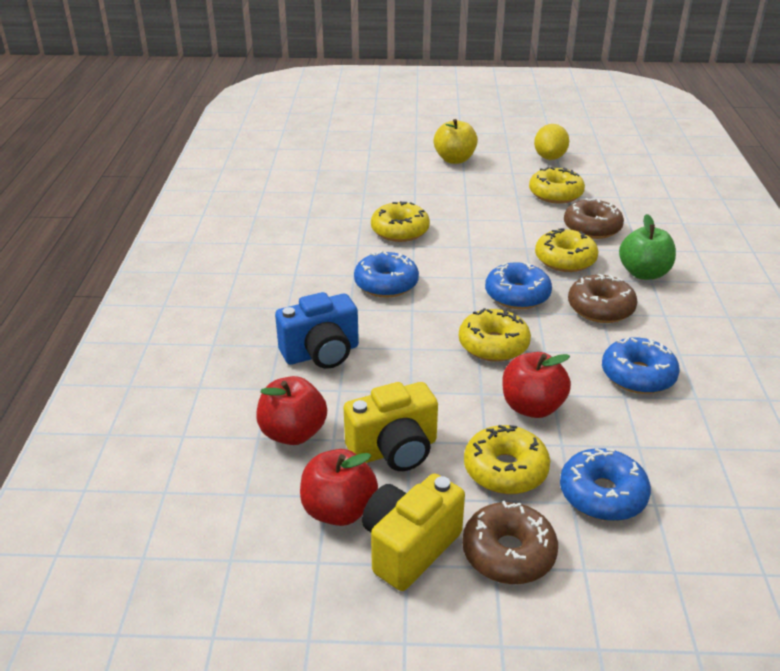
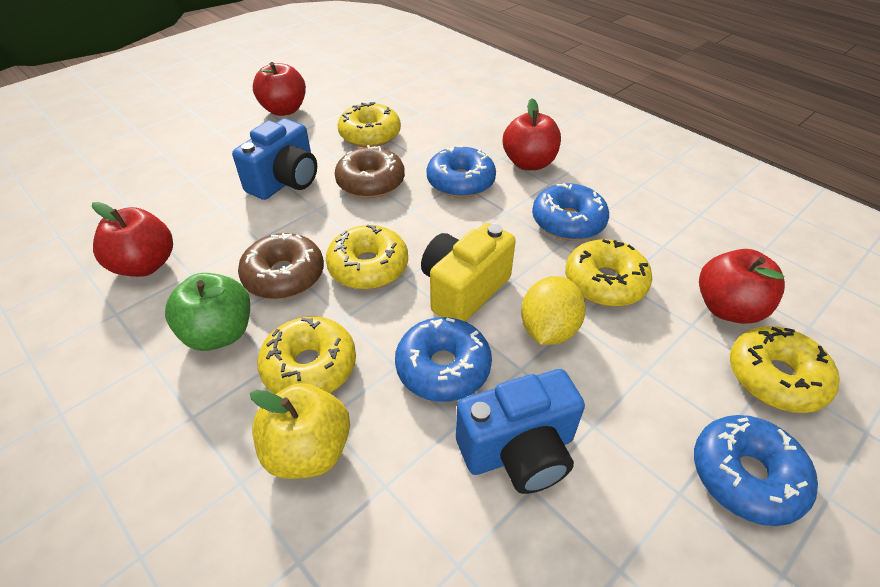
blue camera: [275,292,359,369] = 1 -> [232,118,317,200] [456,369,585,494] = 2
brown donut: [462,501,558,584] [564,198,624,239] [568,274,638,323] = 3 -> [238,233,324,299] [335,145,405,198] = 2
red apple: [256,376,327,445] [300,449,378,526] [503,352,571,418] = 3 -> [92,202,173,277] [253,62,306,116] [503,98,561,170] [699,249,785,324] = 4
yellow camera: [343,382,438,471] [362,474,465,591] = 2 -> [421,223,516,322] = 1

